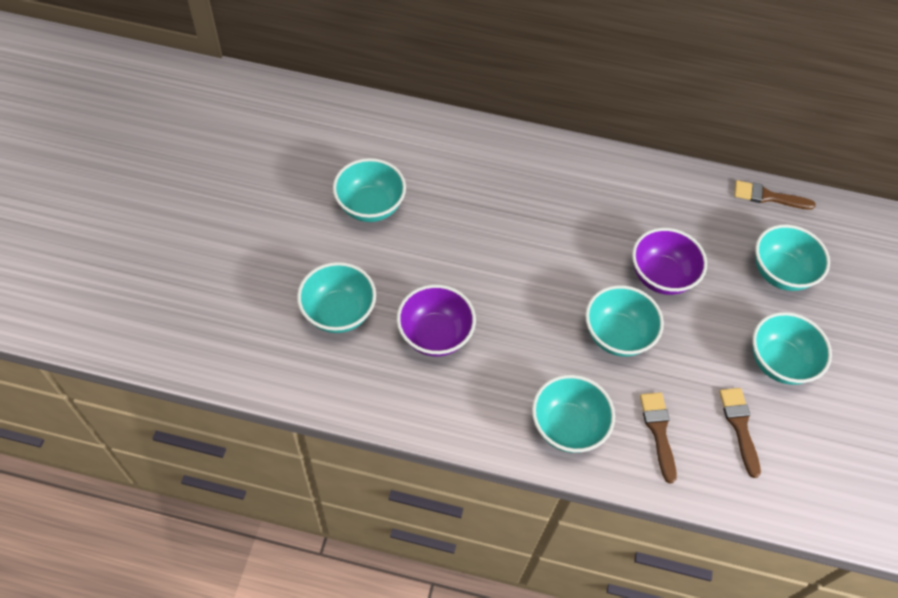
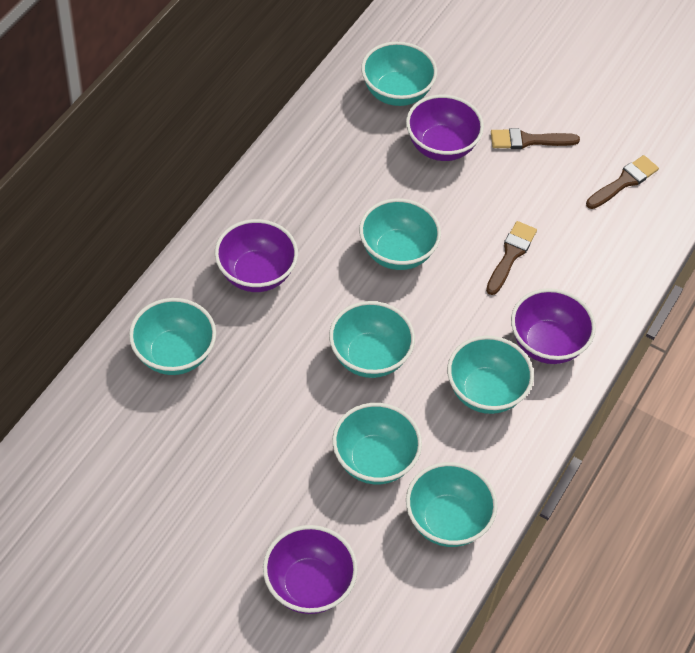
purple bowl: [397,284,476,356] [632,228,707,295] = 2 -> [215,219,298,292] [263,525,358,614] [406,94,484,161] [511,288,596,364] = 4
turquoise bowl: [297,262,376,333] [333,158,406,222] [532,375,615,453] [585,285,664,357] [752,312,832,385] [755,224,830,291] = 6 -> [129,298,216,375] [329,301,415,378] [332,403,422,484] [359,198,441,270] [361,42,437,106] [406,462,497,547] [447,336,534,414] = 7

